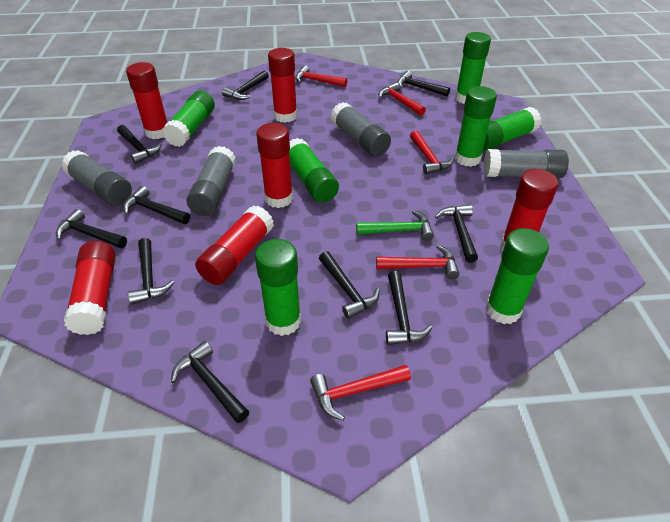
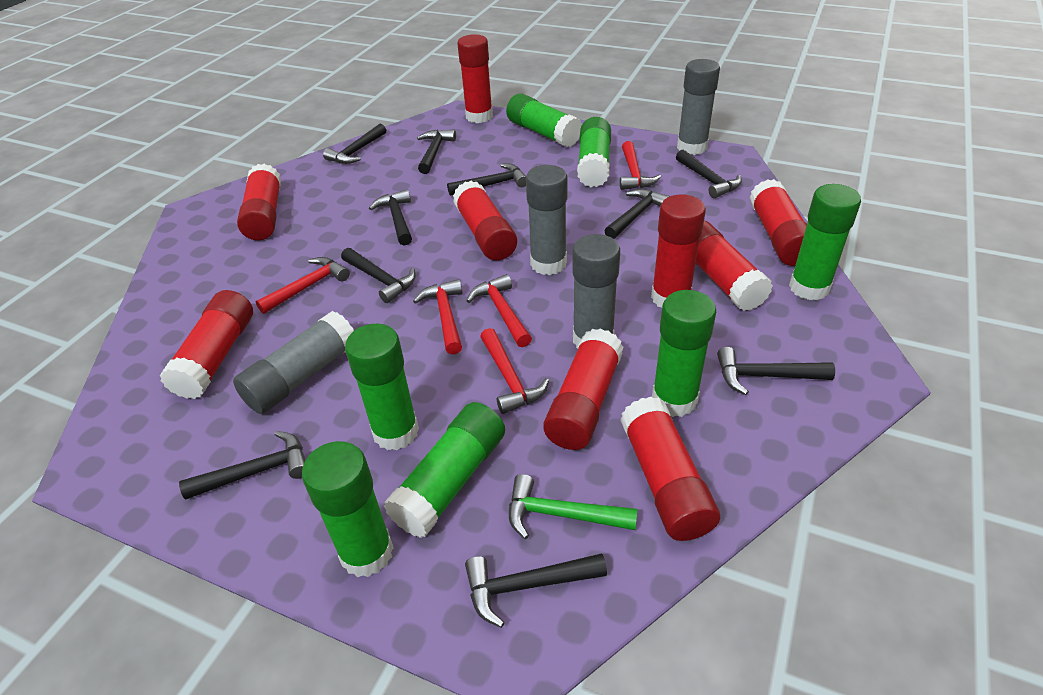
red glue stick: [64,241,116,335] [126,62,168,139] [195,205,274,285] [256,123,293,208] [268,48,298,123] [500,169,558,251] = 6 -> [160,290,253,399] [237,164,281,240] [453,181,517,261] [457,34,493,123] [543,328,624,450] [620,397,720,541] [651,194,706,307] [695,220,773,311] [749,179,807,266] = 9

